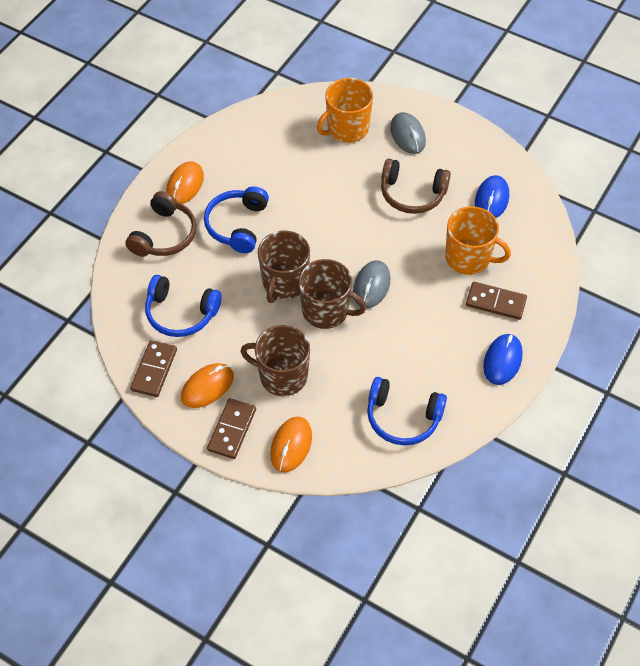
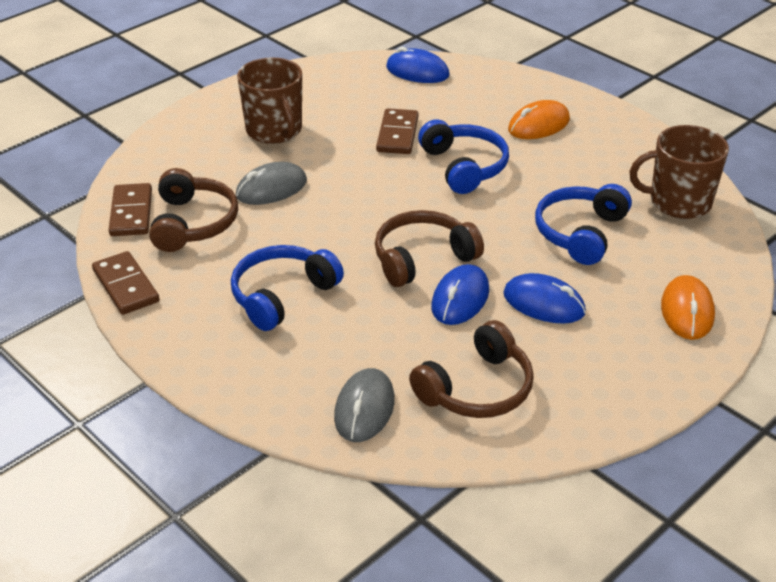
blue mouse: [475,175,509,218] [483,334,523,385] = 2 -> [386,47,450,83] [431,264,489,325] [503,273,586,323] = 3
brown headphones: [125,191,196,257] [381,159,451,214] = 2 -> [149,168,238,252] [375,210,484,287] [409,320,534,418] = 3
brown mug: [240,325,310,396] [258,231,310,303] [299,259,366,329] = 3 -> [237,57,302,144] [629,125,729,219] = 2
orange mouse: [166,161,204,204] [181,363,234,408] [270,417,312,473] = 3 -> [508,100,570,139] [661,275,715,340] = 2
orange mug: [317,78,373,143] [445,206,511,275] = 2 -> none = 0

